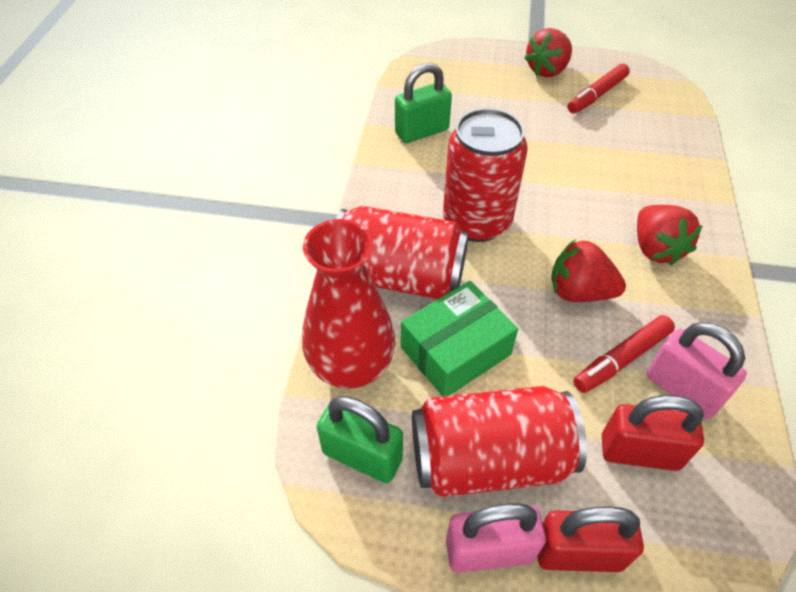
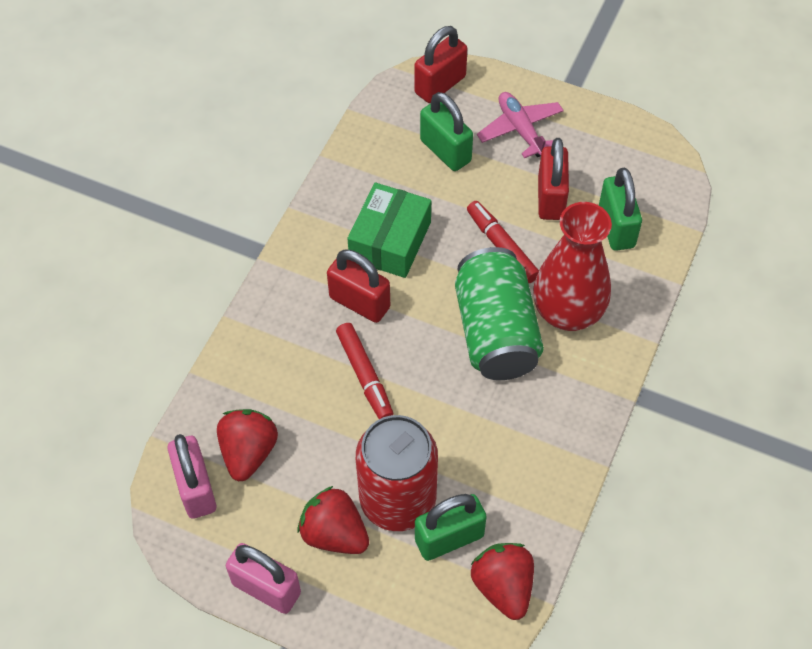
green can: none = 0 -> [455,247,544,380] = 1
green padlock: [317,396,403,483] [395,63,452,143] = 2 -> [415,494,486,561] [420,92,473,171] [599,168,642,251] = 3
pink plane: none = 0 -> [477,92,564,158] = 1
red can: [336,206,469,299] [412,386,587,497] [443,108,528,242] = 3 -> [356,415,438,531] = 1
red padlock: [538,506,644,572] [602,395,704,471] = 2 -> [327,249,390,323] [414,26,467,103] [538,138,569,220] = 3

